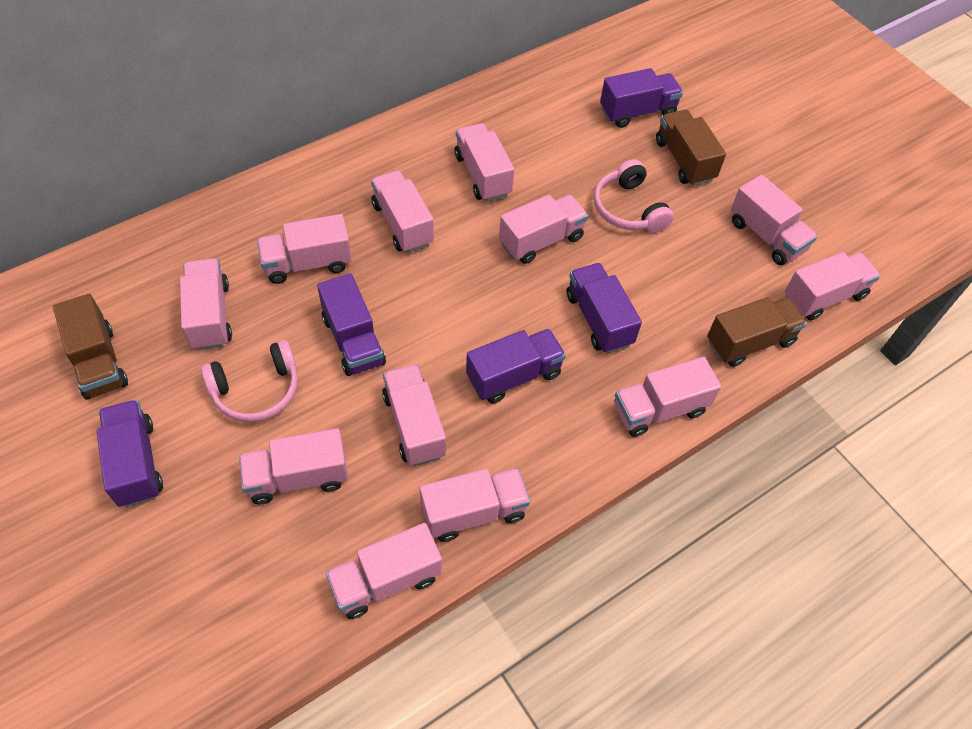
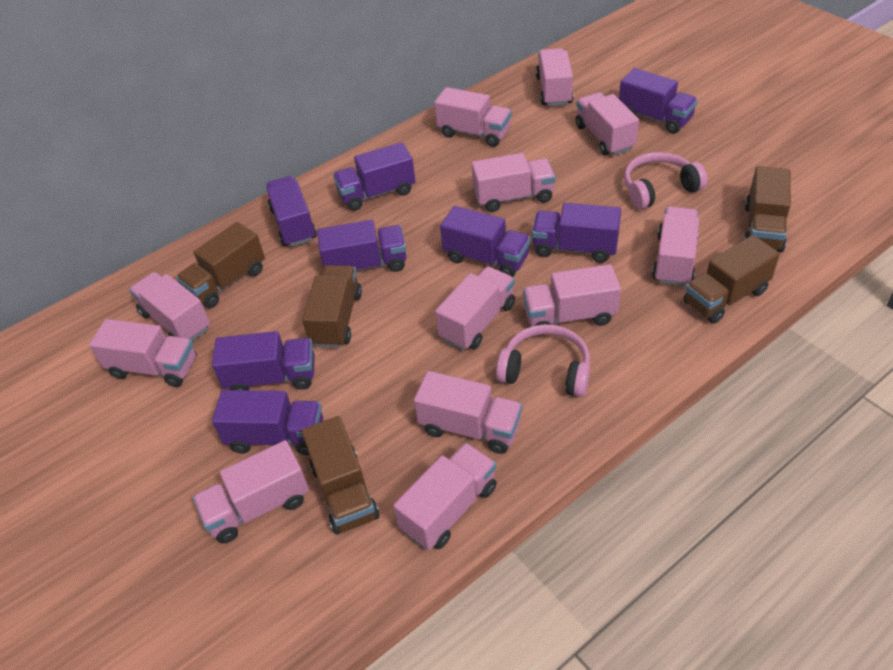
brown truck: [53,294,128,400] [656,110,726,186] [707,297,807,367] = 3 -> [176,222,265,308] [302,265,362,348] [302,416,379,534] [684,235,780,324] [743,166,791,252] = 5
purple truck: [96,400,163,507] [317,273,386,376] [466,329,566,403] [566,263,642,353] [600,68,683,128] = 5 -> [212,331,315,390] [212,390,323,455] [266,176,317,247] [317,220,406,272] [333,142,416,211] [440,206,531,277] [532,203,621,263] [619,68,698,134] = 8

